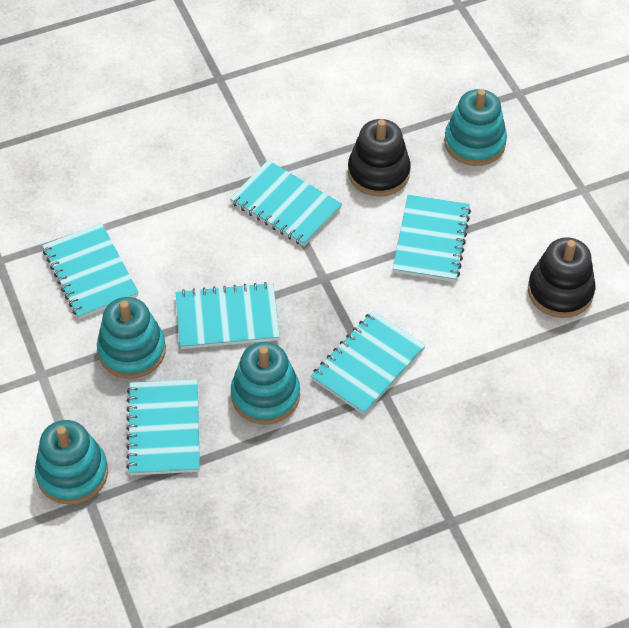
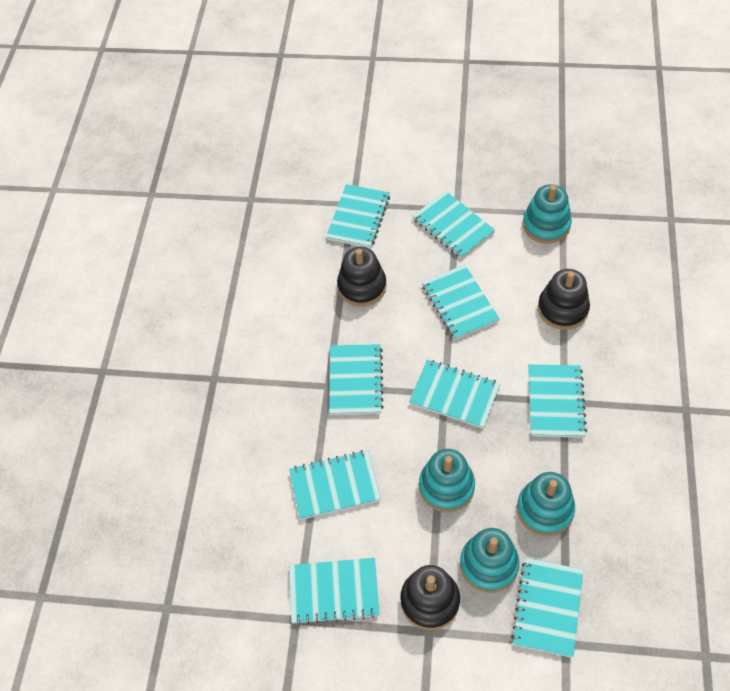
black stacking toy: [348,119,411,197] [528,237,596,318] = 2 -> [337,247,387,307] [400,565,460,630] [538,269,590,330] = 3
turquoise notebook: [42,223,139,319] [126,379,200,475] [176,282,280,349] [230,160,342,246] [311,311,426,415] [393,195,471,282] = 6 -> [289,450,381,520] [289,558,380,625] [326,184,390,248] [329,344,384,415] [409,360,501,429] [413,191,495,259] [422,264,500,340] [511,558,584,658] [528,364,587,438] = 9

